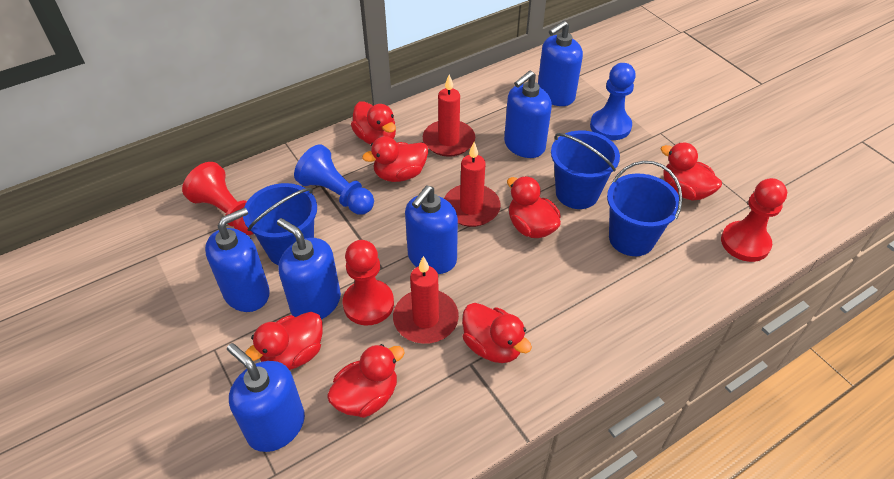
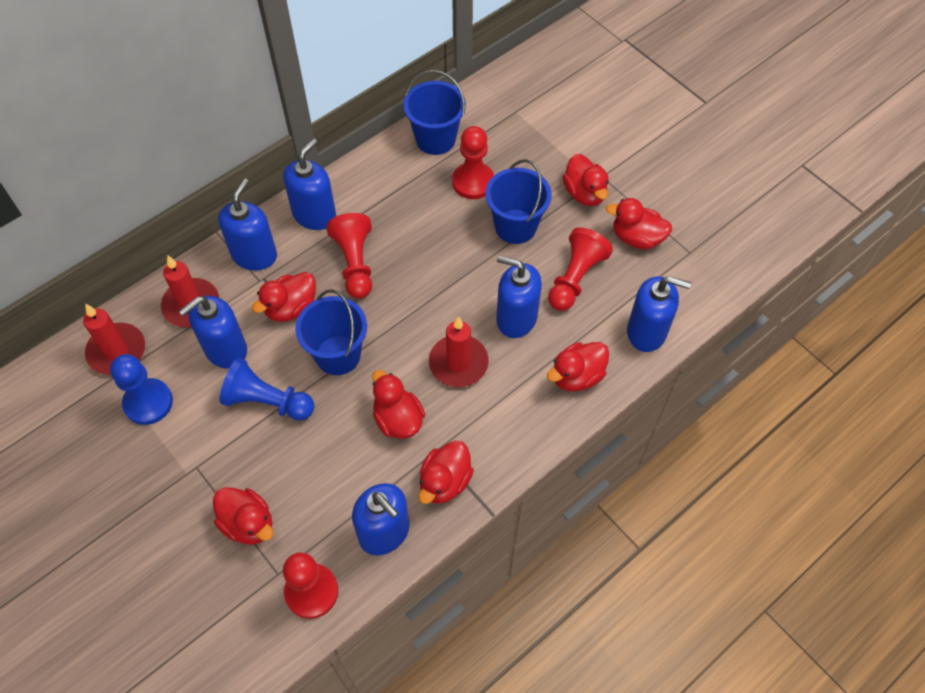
red pawn: [182,162,254,235] [343,240,394,326] [721,178,787,262] = 3 -> [283,553,338,619] [326,213,372,299] [452,126,494,199] [548,227,613,311] = 4

